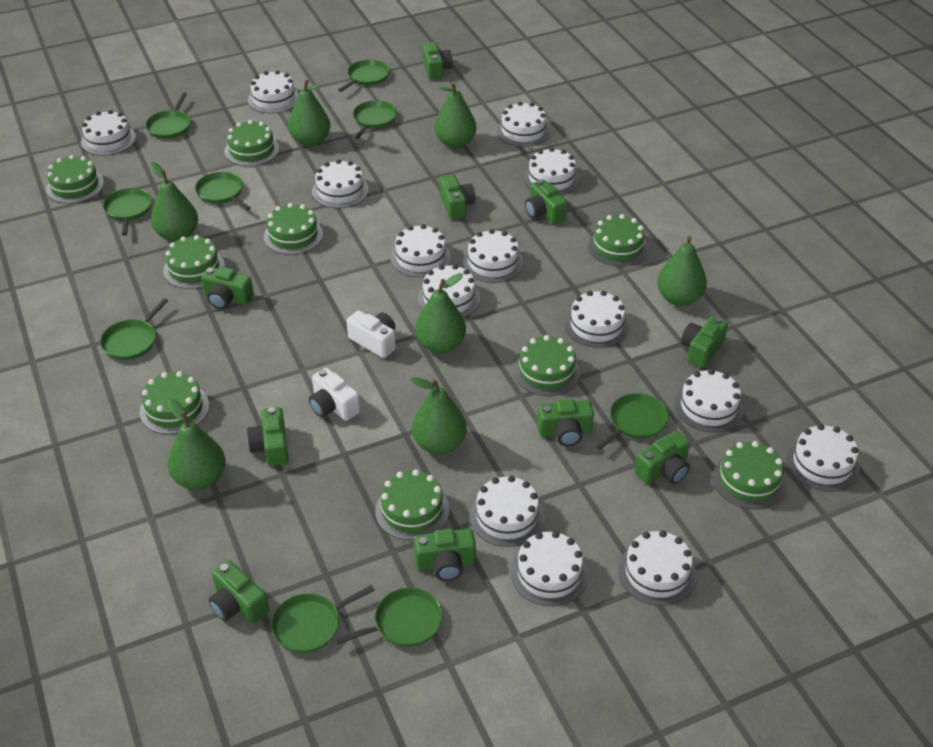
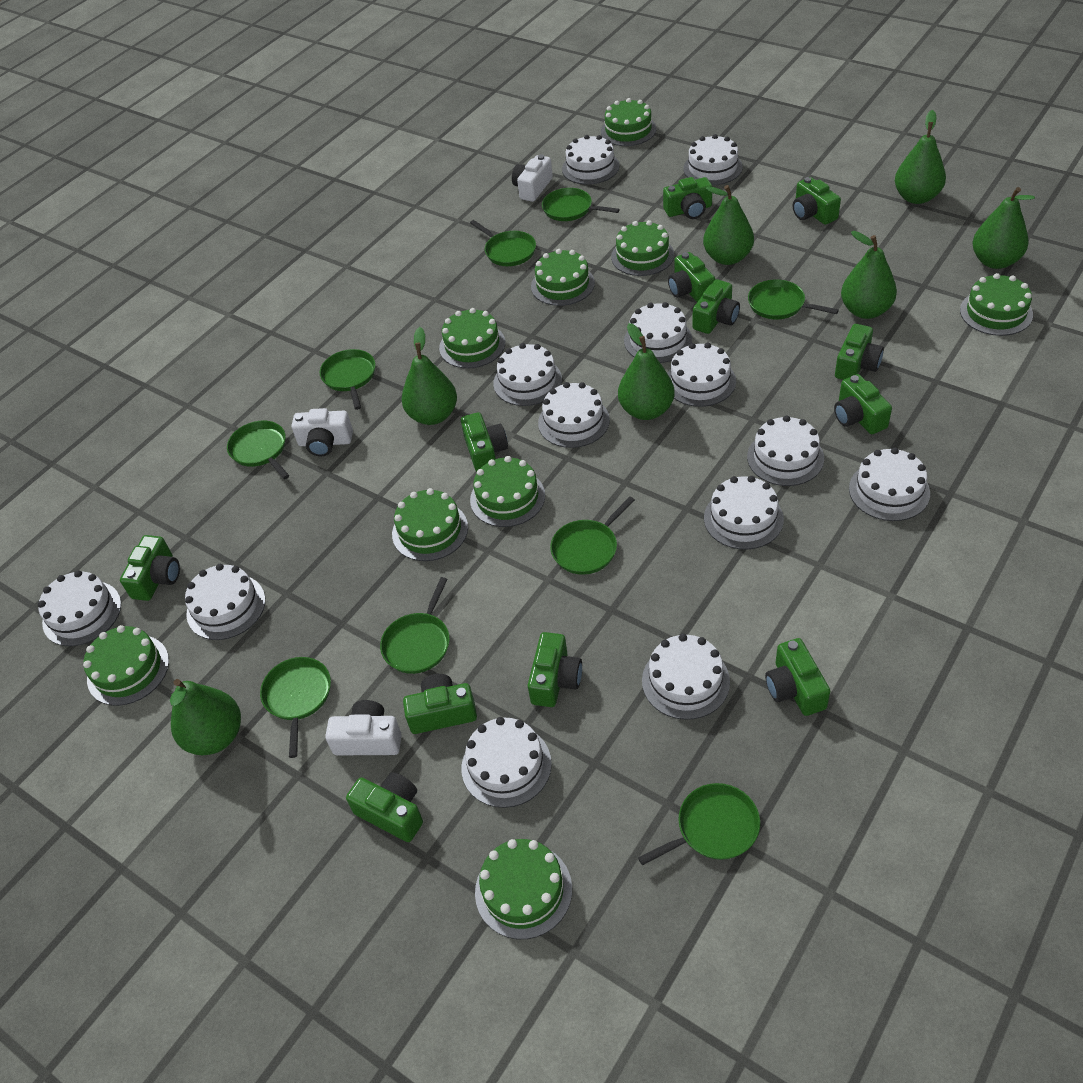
green camera: [201,267,254,309] [209,560,269,624] [247,407,289,466] [414,529,476,581] [422,42,452,80] [439,174,476,219] [525,180,567,224] [537,399,594,446] [635,431,690,484] [681,316,728,368] = 10 -> [120,535,180,601] [346,772,423,842] [403,674,477,734] [461,412,508,472] [528,632,582,707] [663,177,712,219] [668,252,715,302] [692,279,740,334] [765,638,830,716] [793,177,841,225] [834,374,892,434] [835,324,884,380] = 12
white cake: [81,110,136,156] [248,70,299,113] [312,159,369,208] [391,224,451,277] [418,264,480,317] [463,229,523,283] [470,476,544,547] [497,102,550,147] [511,531,588,606] [524,147,580,195] [565,291,629,348] [618,530,696,606] [675,369,744,432] [787,424,860,492] = 14 -> [38,570,121,646] [185,564,265,640] [461,717,552,808] [493,343,562,406] [538,382,610,448] [562,135,619,184] [624,302,692,363] [642,634,730,720] [667,343,736,407] [683,134,743,185] [704,476,784,550] [747,415,824,486] [849,448,930,521] = 13
white camera: [309,368,360,421] [347,310,396,358] = 2 -> [291,408,353,456] [325,700,402,755] [512,154,553,202] = 3

